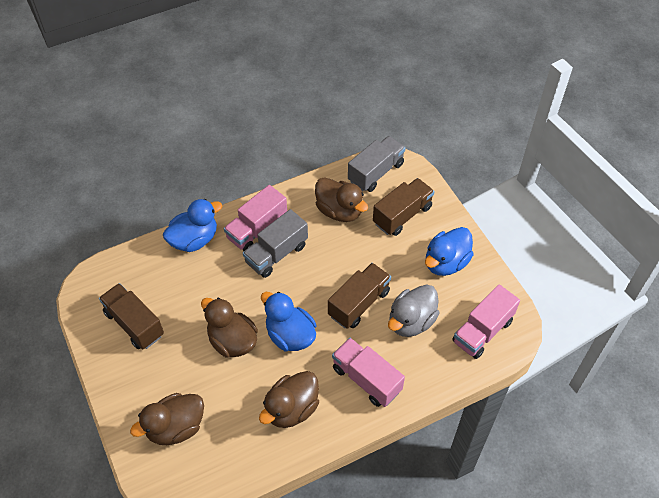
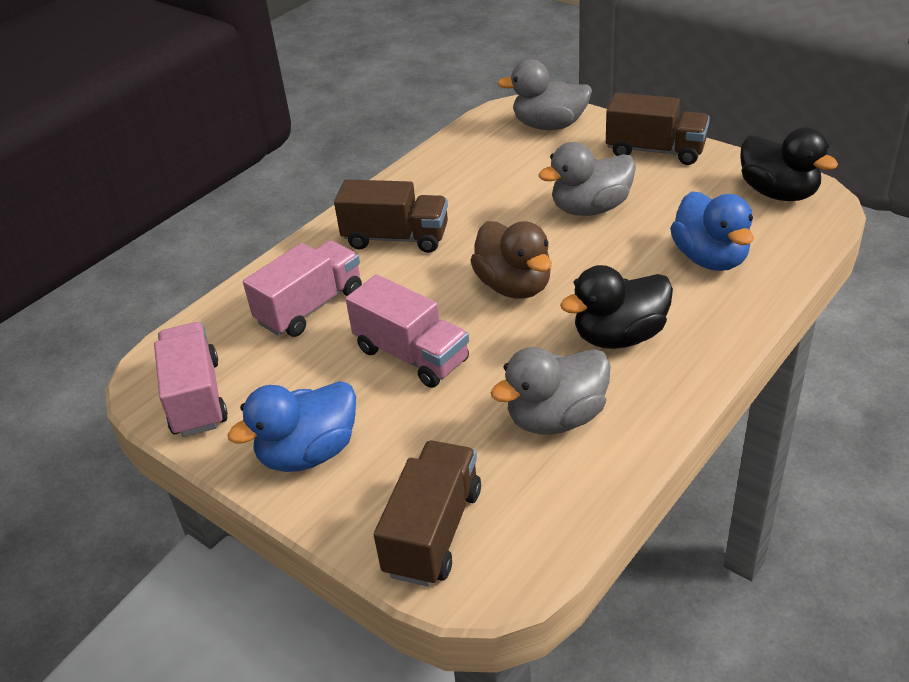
black duck: none = 0 -> [560,265,673,349] [740,127,838,201] = 2
blue duck: [163,199,222,252] [261,292,316,351] [425,227,474,276] = 3 -> [228,381,356,472] [670,191,754,271] = 2
brown duck: [130,393,204,445] [201,298,258,358] [259,371,319,428] [315,177,368,222] = 4 -> [470,221,552,299] = 1
grey duck: [388,284,440,337] = 1 -> [491,347,611,435] [497,59,592,130] [538,142,636,216] = 3
grey truck: [243,209,308,278] [348,136,406,192] = 2 -> none = 0

